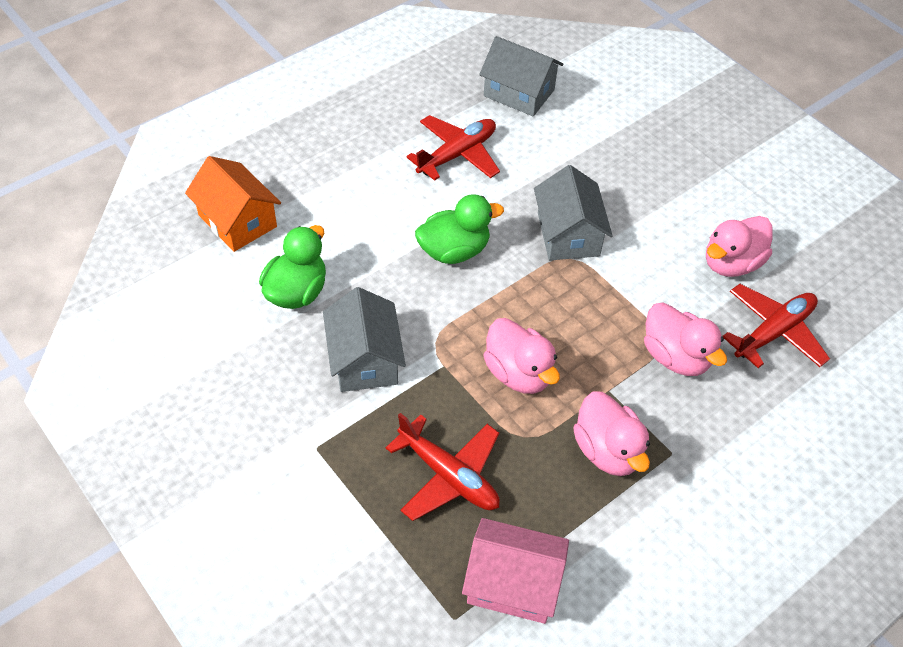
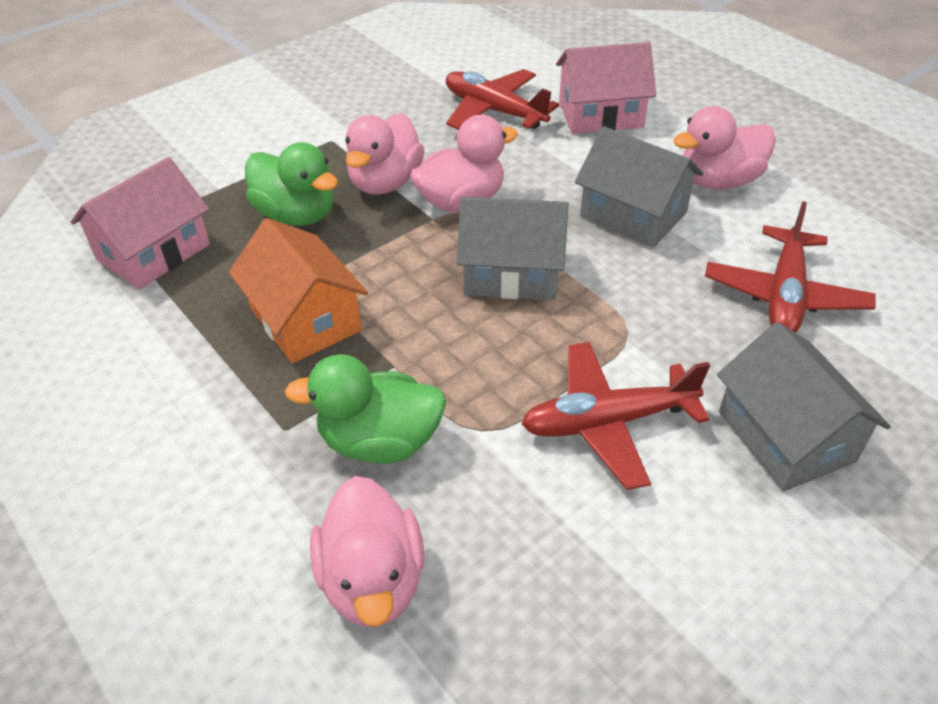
pink house: [462,518,569,624] = 1 -> [71,157,210,290] [556,42,656,134] = 2

